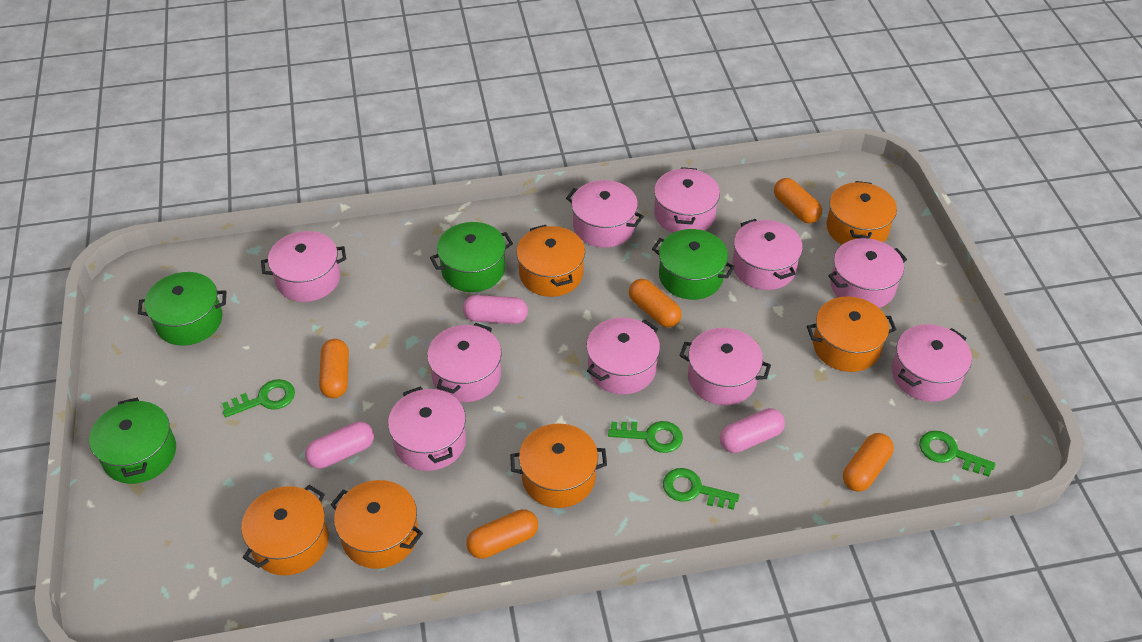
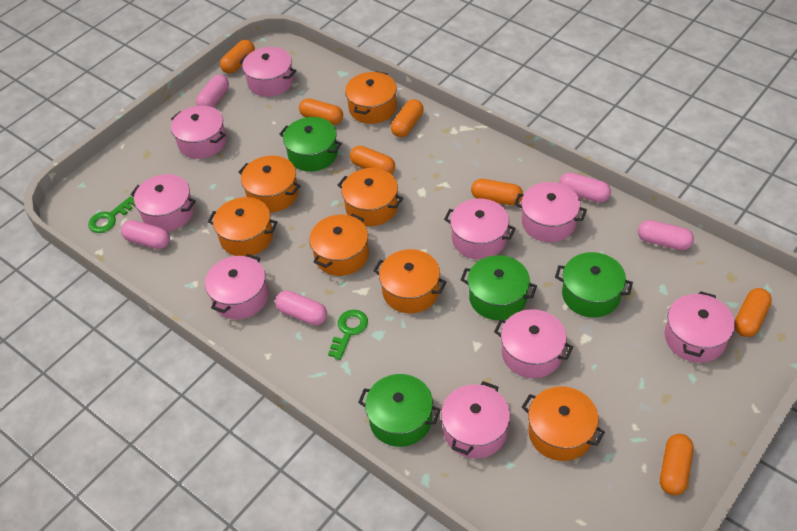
green key: [222,379,295,417] [608,421,683,453] [663,468,739,510] [919,431,995,477] = 4 -> [88,196,135,233] [328,310,368,360] = 2
orange capsule: [319,339,349,398] [466,509,538,559] [629,279,682,328] [774,178,822,223] [843,433,894,492] = 5 -> [220,40,255,73] [299,98,343,125] [350,146,395,174] [391,99,424,137] [471,179,523,205] [660,434,694,495] [735,288,772,337] = 7
orange pot: [241,485,329,575] [331,480,423,569] [510,424,607,508] [516,225,585,297] [807,297,897,372] [826,181,897,245] = 6 -> [208,197,277,256] [239,156,300,213] [309,214,369,276] [338,168,403,226] [345,71,397,124] [373,249,446,313] [522,386,605,461] = 7
pink capsule: [305,421,374,469] [463,295,528,324] [720,408,785,453] = 3 -> [121,220,170,249] [196,74,229,108] [275,291,327,325] [559,172,611,203] [638,220,694,250] = 5
pink pot: [261,231,346,302] [388,386,466,471] [427,323,502,402] [566,180,644,248] [586,317,660,394] [654,167,720,233] [679,328,771,405] [733,219,803,290] [828,238,907,308] [892,324,972,402] = 10 -> [131,174,196,232] [171,105,227,159] [205,254,268,319] [240,47,296,97] [441,381,510,459] [444,198,516,260] [494,309,573,378] [514,182,587,242] [665,291,735,363] = 9

